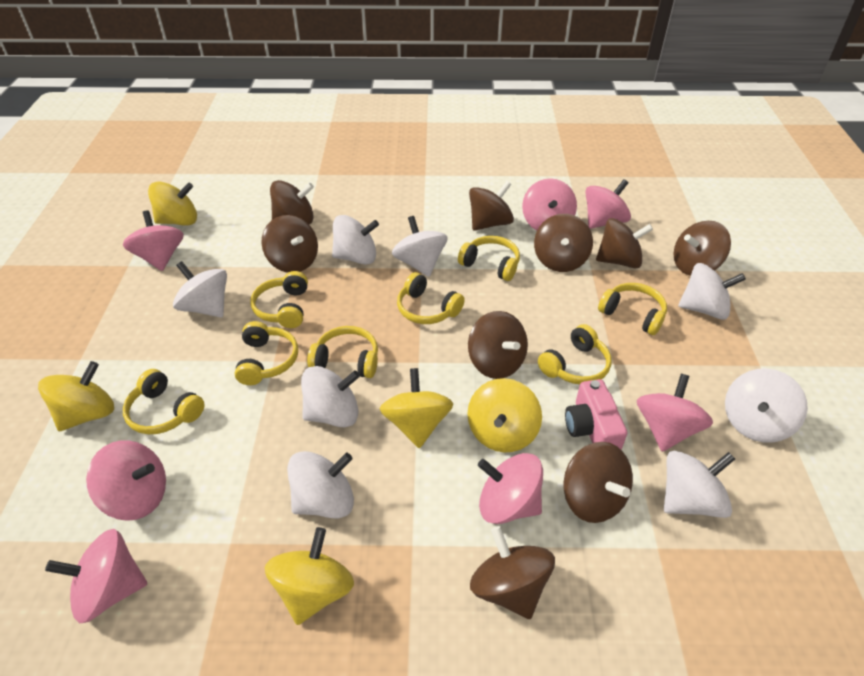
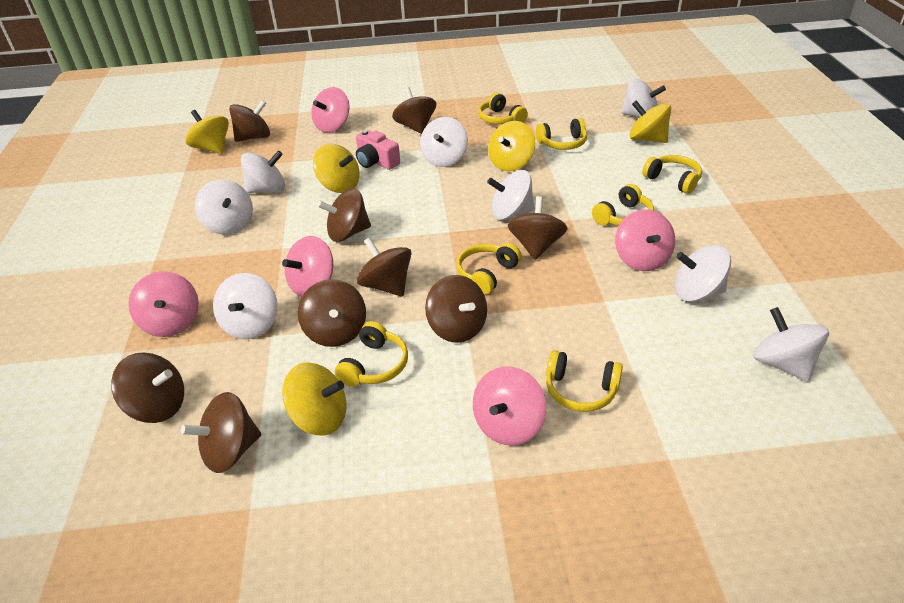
pink spinning top: [45,529,147,623] [86,440,166,521] [123,210,183,271] [478,453,543,524] [522,178,577,231] [585,179,631,229] [637,374,713,452] = 7 -> [128,271,199,337] [282,236,333,297] [311,87,350,133] [473,366,546,446] [615,210,675,271] = 5
yellow headphones: [123,369,205,434] [235,321,298,385] [250,271,308,328] [307,326,378,378] [397,272,465,324] [458,236,520,281] [538,324,612,384] [598,283,667,335] = 8 -> [335,321,408,387] [457,243,522,295] [478,92,528,124] [536,118,587,150] [546,350,623,412] [592,184,654,226] [642,155,702,194] = 7

